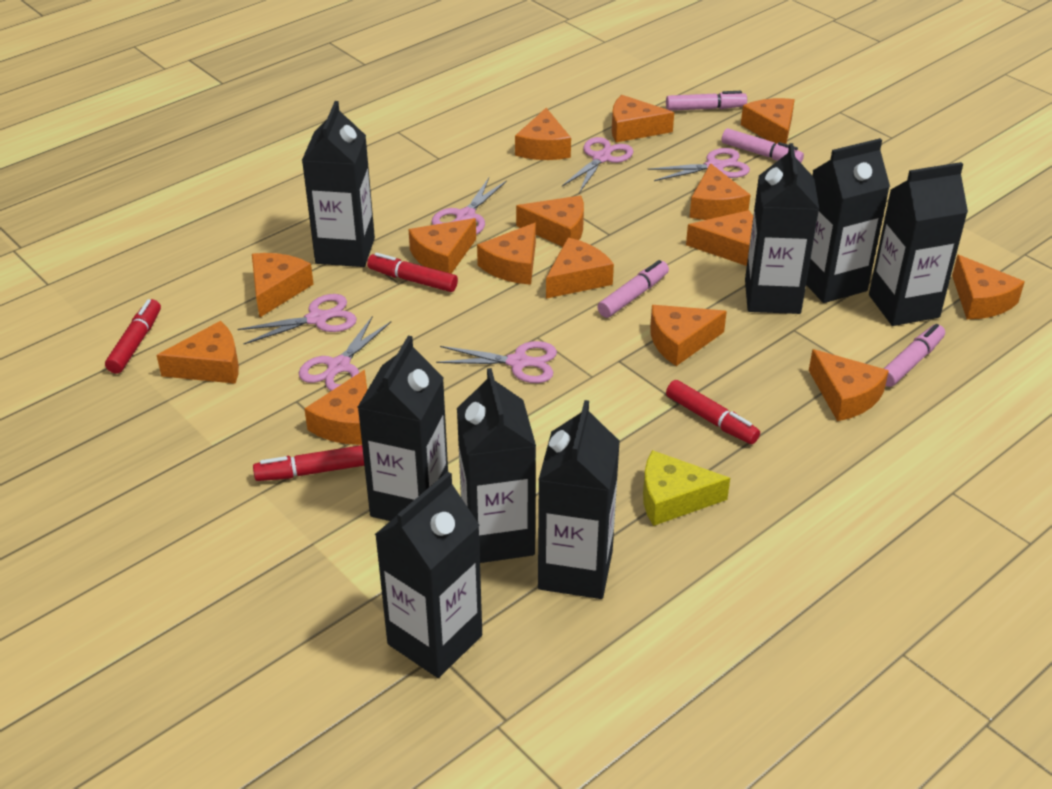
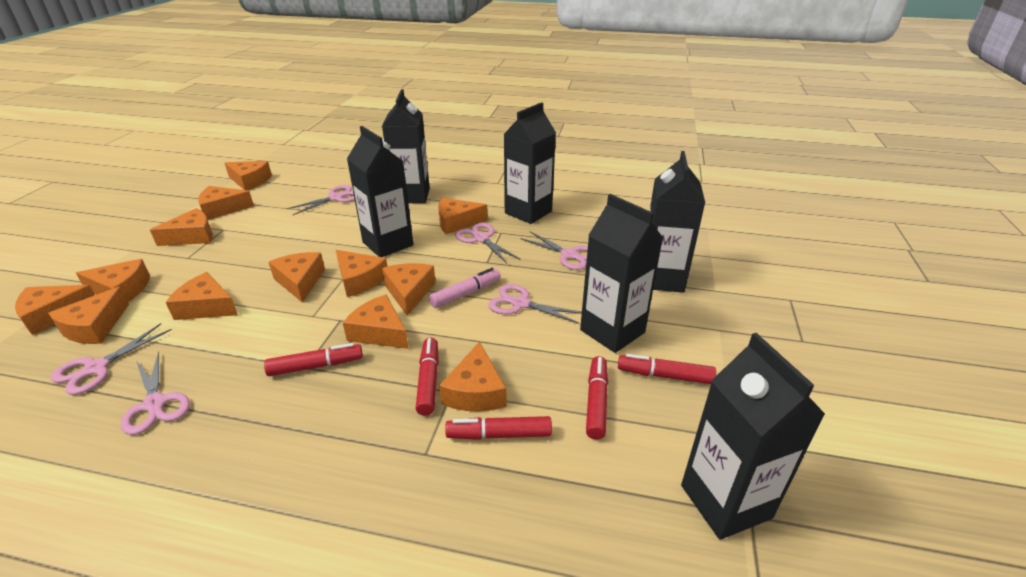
black carton: [302,101,375,267] [358,336,448,521] [375,472,482,678] [457,368,536,563] [538,400,620,599] [745,143,819,314] [806,138,890,303] [869,162,968,326] = 8 -> [347,126,413,257] [382,89,430,203] [503,102,556,224] [580,194,663,353] [650,151,705,293] [681,333,825,540] = 6
orange cheese: [157,321,239,384] [252,253,314,318] [304,370,367,445] [408,218,476,274] [477,223,536,285] [515,108,571,160] [516,196,584,247] [546,238,614,299] [612,95,674,142] [650,305,727,366] [686,210,753,266] [689,163,750,220] [741,98,795,144] [809,349,889,421] [952,255,1025,319] = 15 -> [15,285,95,335] [48,287,129,344] [76,259,150,302] [150,208,213,246] [166,272,238,320] [198,186,254,220] [225,161,272,190] [269,252,325,302] [336,250,387,297] [343,294,409,349] [382,263,436,316] [438,198,488,234] [439,341,507,412] = 13
pink marker: [597,260,669,318] [666,91,747,111] [722,128,804,163] [884,324,945,387] = 4 -> [429,268,501,308] = 1
red marker: [105,299,161,374] [253,445,364,481] [367,253,458,292] [666,380,760,444] = 4 -> [264,343,363,376] [416,338,439,416] [445,416,552,440] [586,356,608,440] [618,354,716,384] = 5
yellow cheese: [643,450,730,526] = 1 -> none = 0

